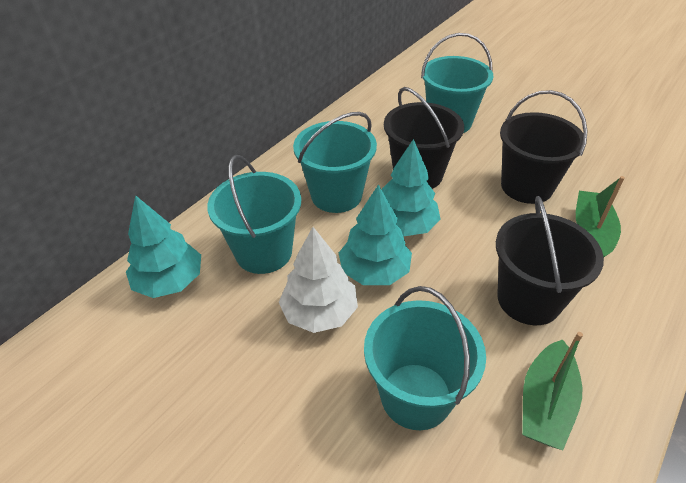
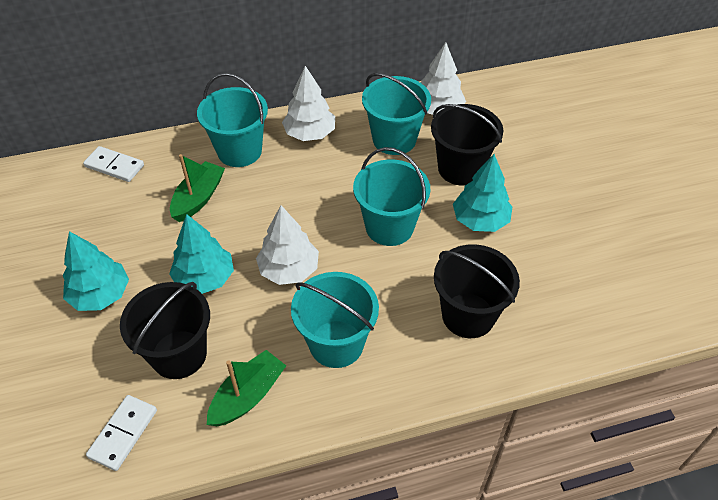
white domino: none = 0 -> [83,146,144,182] [86,395,157,471] = 2
white tree: [279,227,358,333] = 1 -> [256,205,319,285] [282,66,335,141] [421,42,466,115] = 3

